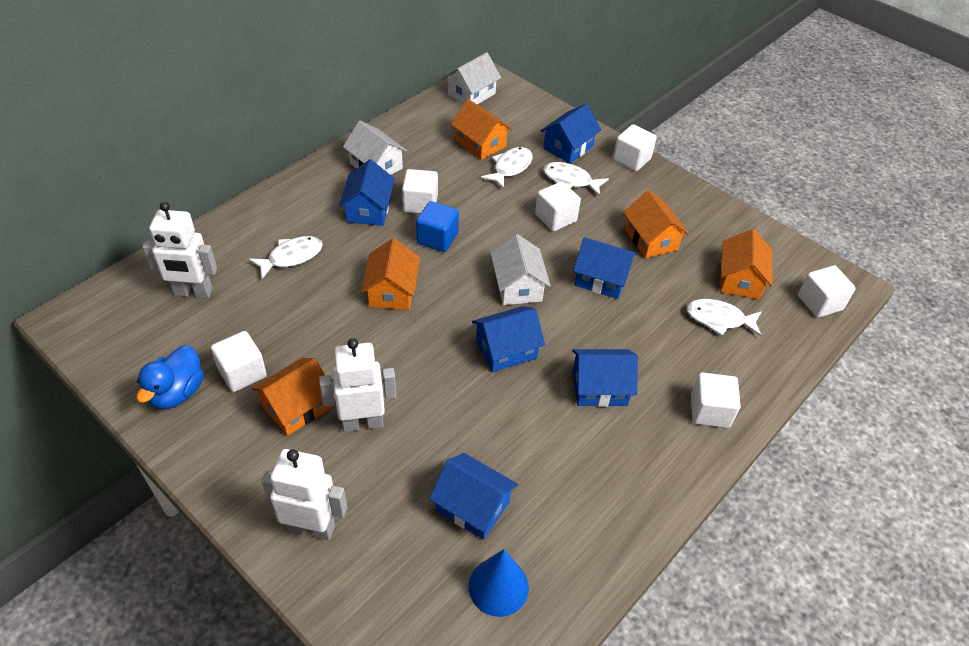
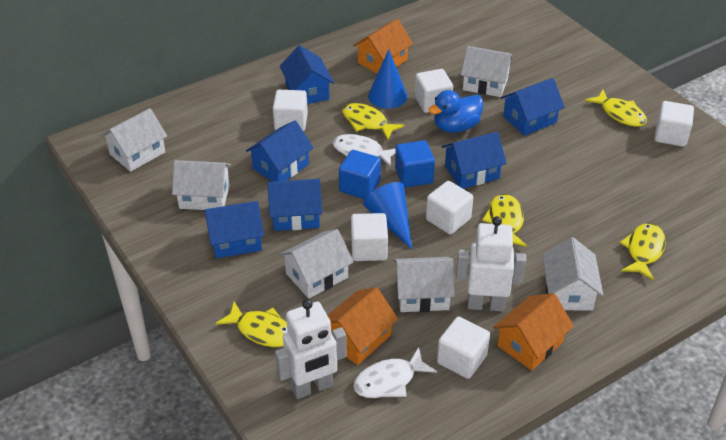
blue cone: [469,549,529,617] = 1 -> [363,182,412,249] [368,49,407,109] = 2
blue cube: [416,201,459,252] = 1 -> [339,150,381,199] [395,140,435,188] = 2
orange house: [252,358,332,436] [361,238,420,310] [451,99,512,160] [623,190,689,258] [720,229,773,299] = 5 -> [327,287,398,365] [353,19,413,74] [493,293,574,371] = 3
white fish: [249,236,323,279] [481,147,533,189] [543,162,609,196] [686,299,762,336] = 4 -> [332,134,396,167] [353,347,437,398] = 2
white house: [343,121,407,175] [443,52,501,105] [491,234,551,305] = 3 -> [101,108,167,172] [172,160,231,210] [279,229,354,299] [394,257,455,312] [461,46,513,97] [542,237,603,311] = 6
white robot: [142,202,217,298] [262,449,347,540] [319,338,396,432] = 3 -> [275,299,347,399] [456,216,526,311] = 2
yellow fish: none = 0 -> [215,301,288,347] [342,103,404,140] [482,194,527,247] [585,90,647,127] [620,223,666,281] = 5

